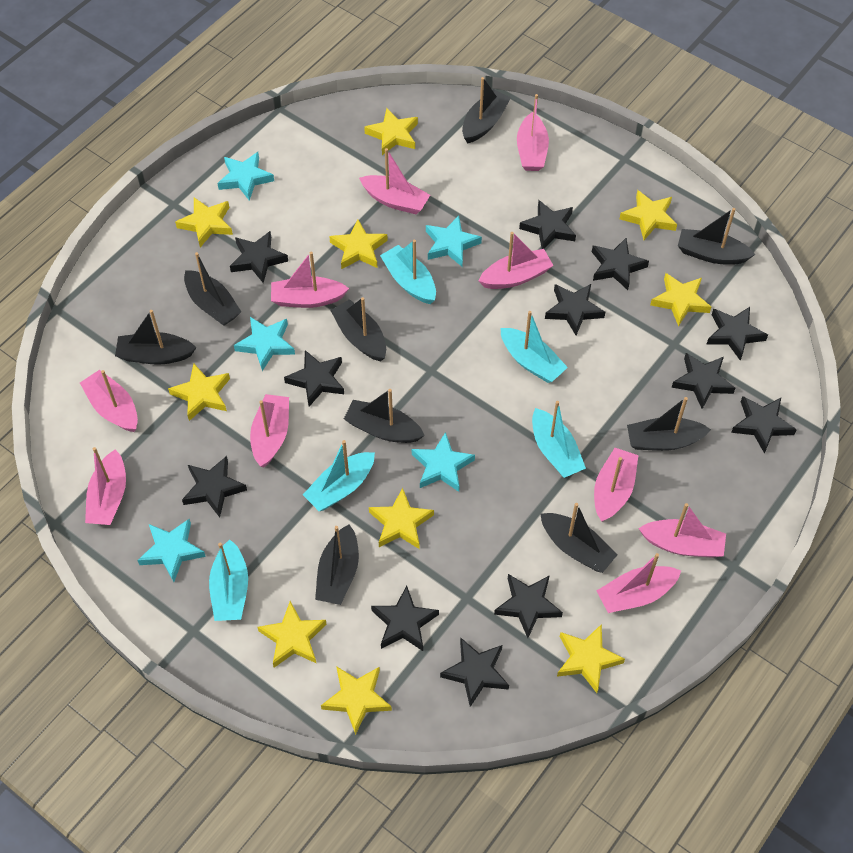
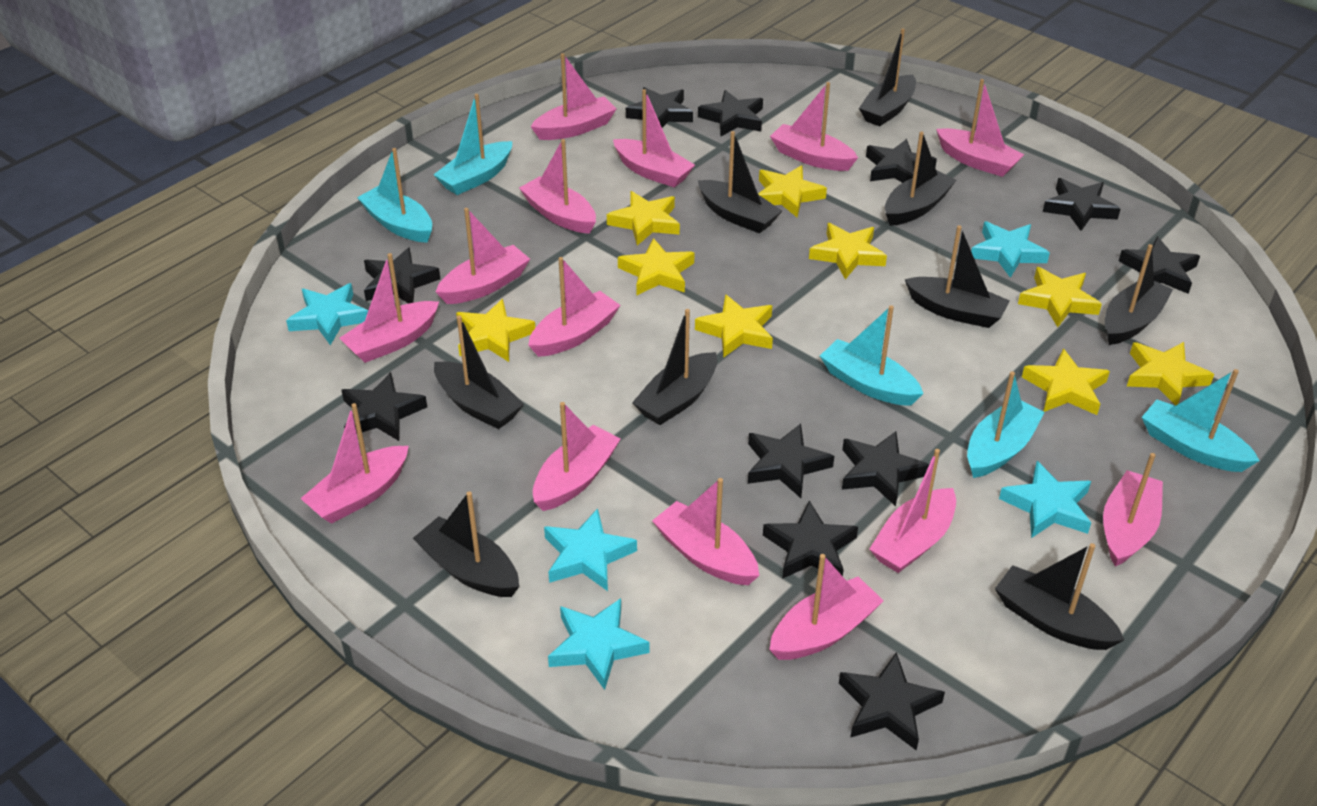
black star: [182,456,247,517] [230,231,288,283] [284,350,344,406] [371,586,439,651] [440,637,509,707] [494,574,563,638] [519,200,576,249] [545,284,605,335] [592,238,649,290] [672,353,735,409] [707,307,768,361] [731,396,797,454] = 12 -> [341,372,427,441] [364,247,440,304] [626,87,693,128] [698,90,763,137] [748,424,834,498] [763,501,858,579] [839,652,945,750] [842,431,929,506] [866,139,937,183] [1043,178,1120,231] [1119,236,1200,294] = 11
pink boat: [80,370,138,432] [85,447,126,525] [250,394,289,467] [271,252,349,308] [359,148,430,214] [478,232,554,289] [517,94,549,171] [594,448,638,522] [597,553,681,613] [638,503,726,558] = 10 -> [300,403,409,524] [340,253,439,363] [436,208,530,304] [519,139,596,234] [528,257,620,357] [531,53,617,140] [533,402,621,511] [613,89,695,188] [652,478,759,585] [769,554,884,660] [770,82,858,171] [869,449,956,573] [936,79,1024,177] [1103,453,1163,566] = 14
yellow star: [168,364,230,421] [175,197,233,247] [258,601,327,668] [321,666,392,735] [329,220,388,269] [364,108,418,155] [369,488,434,549] [557,624,625,693] [620,190,677,240] [650,273,711,327] = 10 -> [456,299,535,362] [607,191,680,245] [618,238,695,296] [695,294,773,358] [758,165,827,217] [809,223,887,280] [1018,267,1102,327] [1022,349,1110,415] [1127,342,1214,405] = 9

